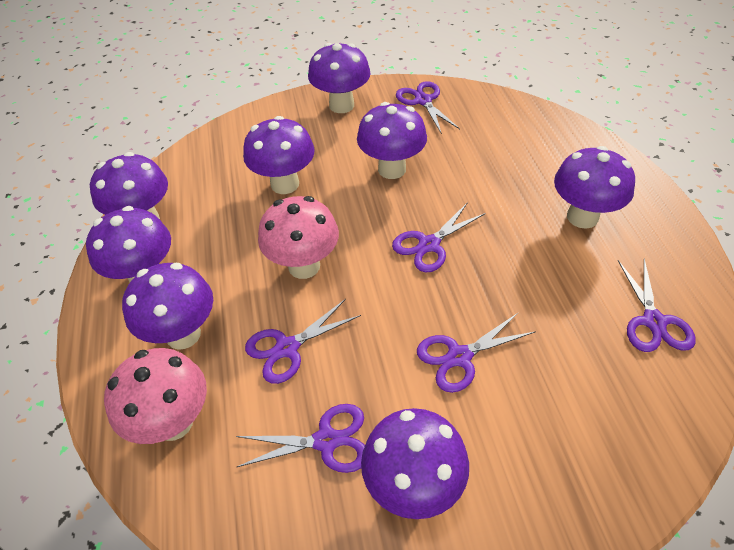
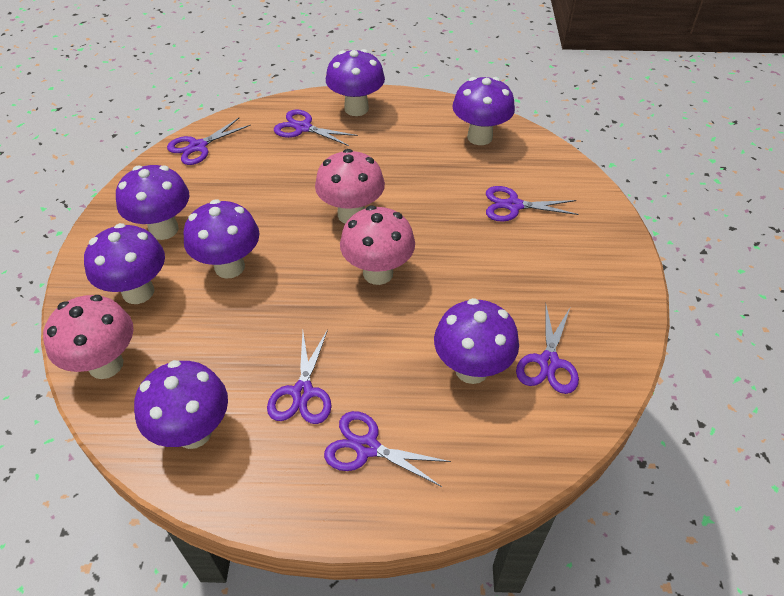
pink mushroom: [104,348,207,444] [258,196,339,279] = 2 -> [43,295,134,379] [315,149,385,224] [340,206,415,285] = 3
purple mushroom: [86,206,171,283] [90,152,168,219] [122,263,213,350] [243,116,315,194] [308,43,371,113] [357,102,427,179] [361,408,469,519] [554,146,635,229] = 8 -> [84,223,165,304] [116,165,189,240] [134,360,228,449] [183,199,259,279] [326,49,385,116] [434,298,519,384] [452,77,515,145] = 7

